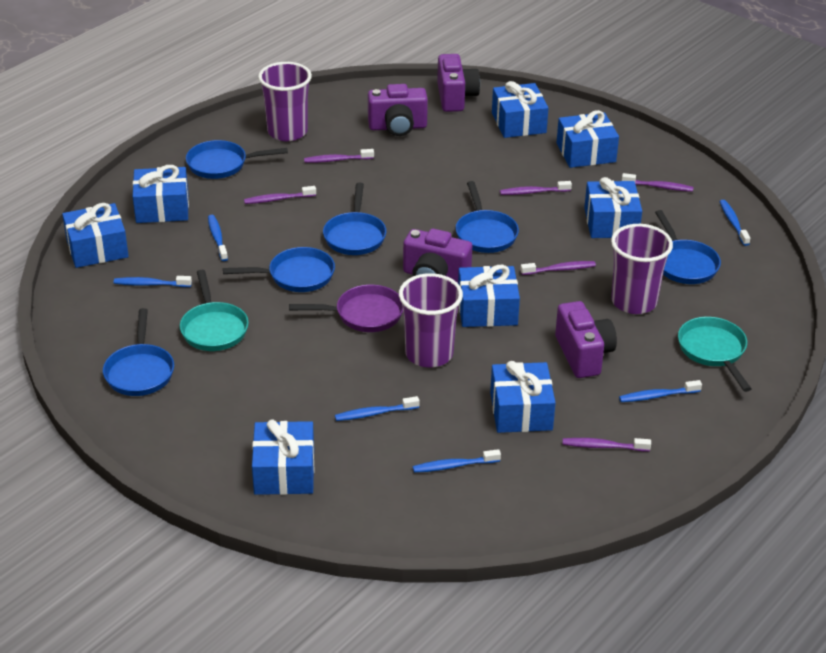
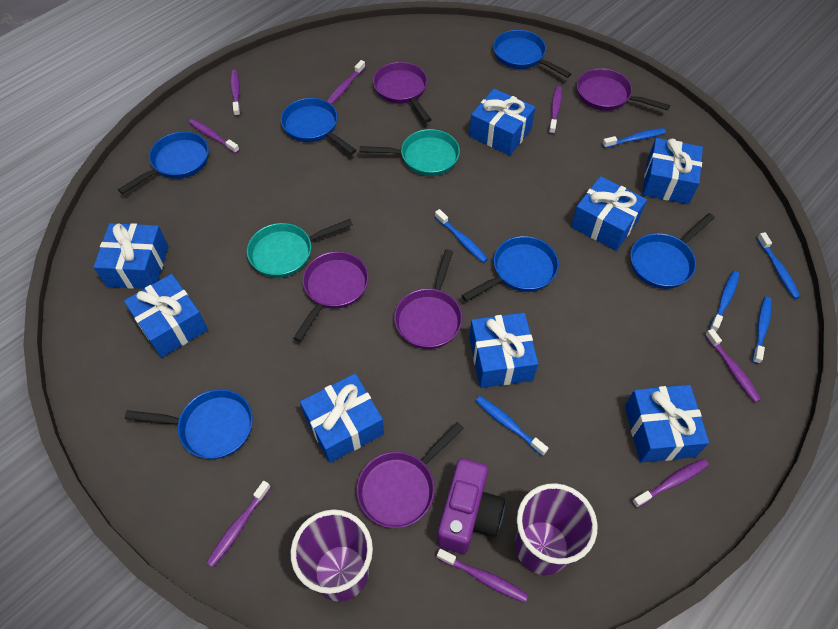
purple camera: [368,84,428,136] [403,228,472,283] [437,54,480,112] [555,301,617,378] = 4 -> [437,458,505,554] = 1
purple cup: [258,62,312,141] [399,273,463,367] [611,224,673,314] = 3 -> [291,509,373,602] [515,483,598,575] = 2
purple pan: [289,285,403,332] = 1 -> [293,251,369,342] [356,422,464,528] [373,62,432,122] [394,249,462,349] [577,68,670,111] = 5
purple toothbrush: [244,186,316,204] [304,149,374,163] [500,181,572,195] [520,261,596,275] [562,438,651,451] [622,173,693,192] = 6 -> [189,119,239,154] [207,481,271,567] [230,70,241,117] [327,60,365,104] [437,549,528,603] [549,86,562,135] [632,459,708,508] [705,329,761,403] = 8

